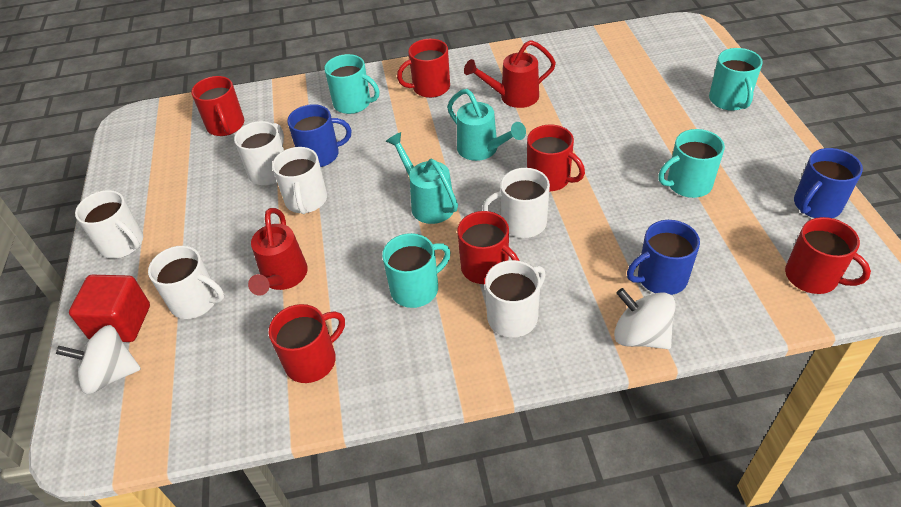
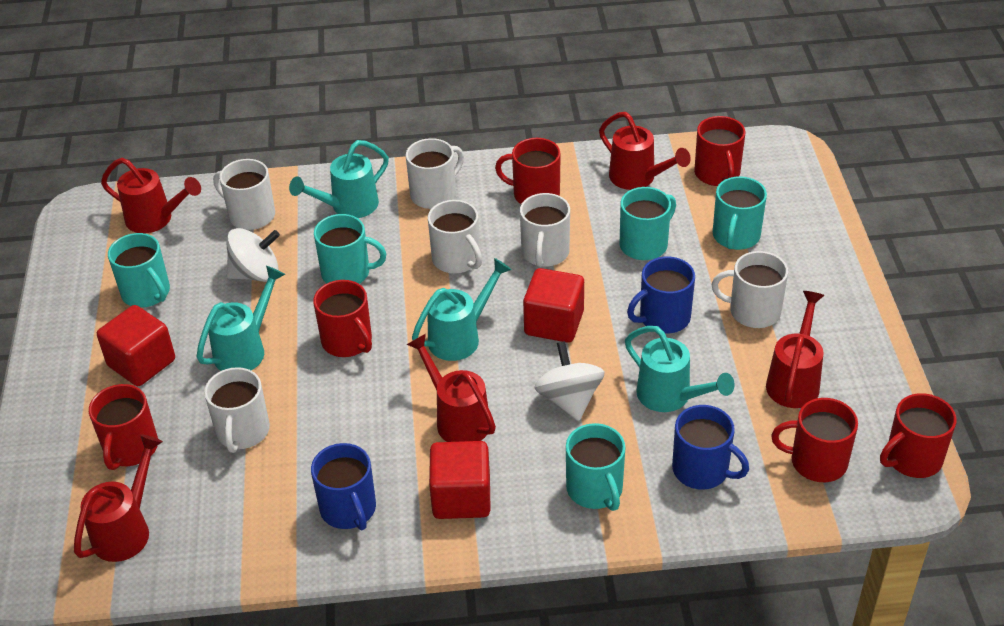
red cube: [69,275,150,342] = 1 -> [97,305,175,386] [429,441,491,519] [523,268,584,343] = 3
red watering can: [248,208,308,296] [464,40,556,108] = 2 -> [74,434,163,562] [101,158,201,233] [407,334,496,442] [599,112,691,190] [766,291,825,408] = 5
turquoise mug: [324,54,379,114] [382,233,451,308] [658,129,725,198] [709,48,763,111] = 4 -> [108,233,170,308] [314,214,386,284] [566,423,626,511] [620,187,676,260] [713,176,767,250] = 5
turquoise watering can: [386,132,458,224] [447,89,526,161] = 2 -> [197,266,285,371] [289,140,389,218] [412,258,512,361] [625,326,735,412] = 4

